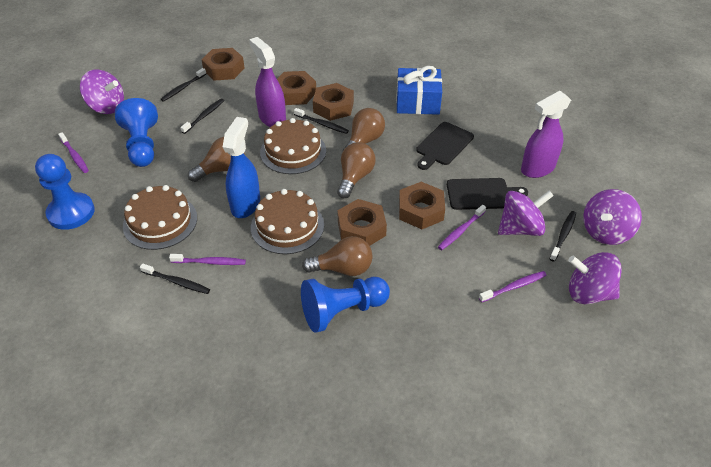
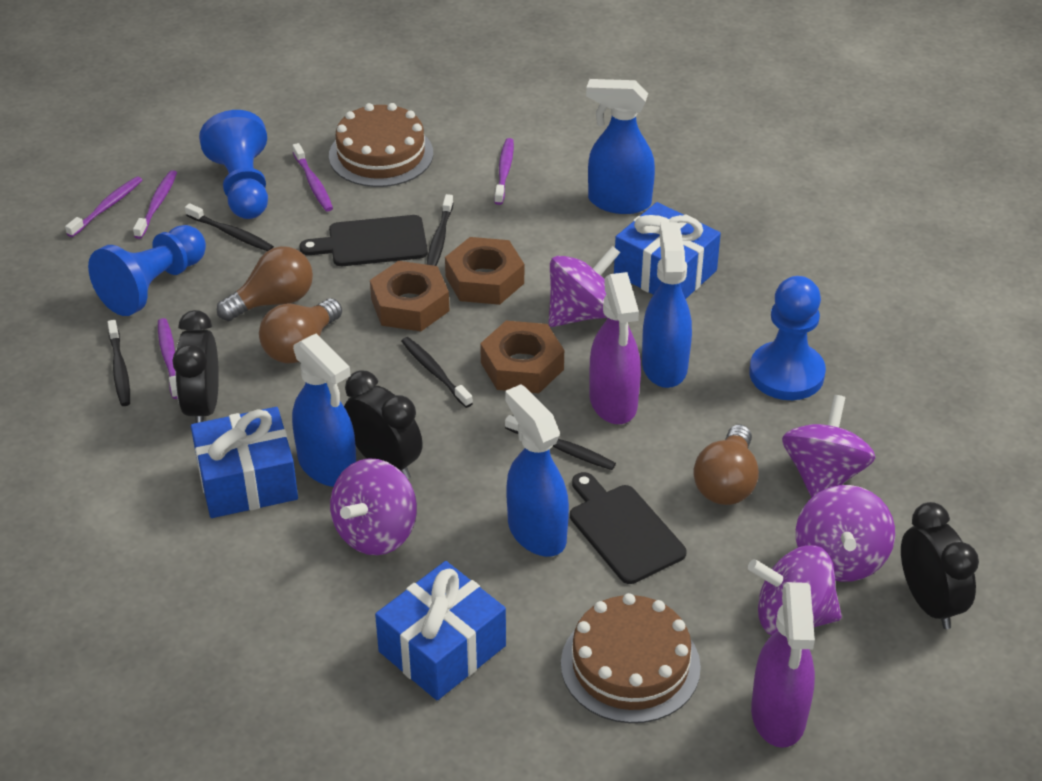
black clock: none = 0 -> [172,310,219,423] [344,370,423,479] [901,502,979,629] = 3
blue gift: [396,66,442,115] = 1 -> [191,407,298,518] [375,561,506,701] [614,202,721,299] = 3
blue spray bottle: [223,117,260,218] = 1 -> [292,334,356,487] [505,384,569,557] [586,79,655,214] [642,222,692,388] = 4
brown cake: [123,185,197,250] [251,189,324,254] [260,118,326,174] = 3 -> [329,103,433,187] [561,593,701,723] = 2
brown light bulb: [188,137,245,182] [302,236,373,276] [337,142,375,198] [343,108,385,151] = 4 -> [217,246,313,321] [259,298,342,363] [693,425,759,505] = 3
brown nut: [202,48,245,81] [277,71,316,105] [313,83,354,121] [337,199,387,246] [399,182,445,229] = 5 -> [370,261,449,331] [445,237,524,305] [480,321,564,393] = 3
purple spinning top: [80,69,124,114] [498,190,554,236] [568,252,622,304] [583,189,642,245] = 4 -> [330,458,417,555] [549,246,620,327] [748,546,842,636] [782,395,876,498] [796,485,895,582] = 5
purple toothbrush: [58,132,89,173] [169,254,246,265] [438,205,486,250] [479,271,547,302] = 4 -> [65,176,142,237] [133,170,177,239] [158,318,178,399] [292,143,333,211] [494,138,514,205] = 5

